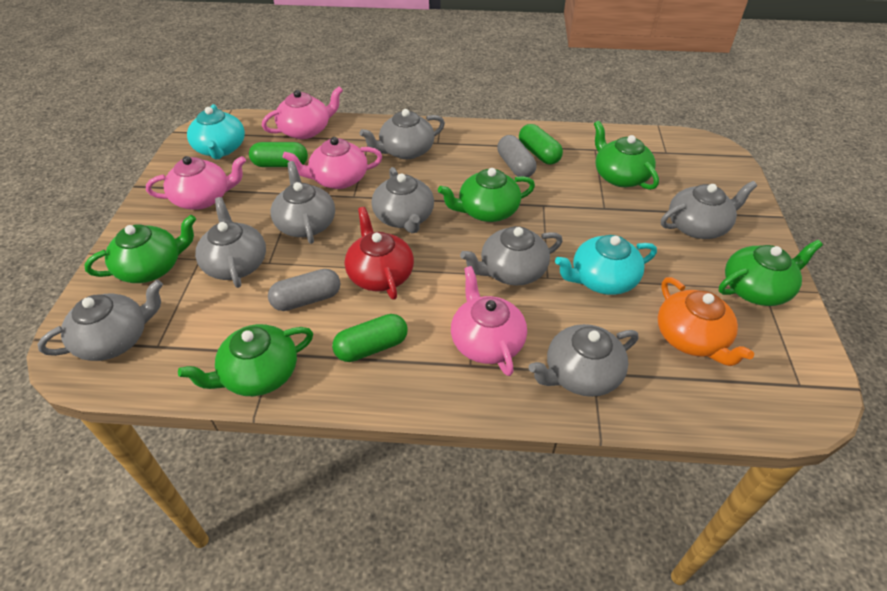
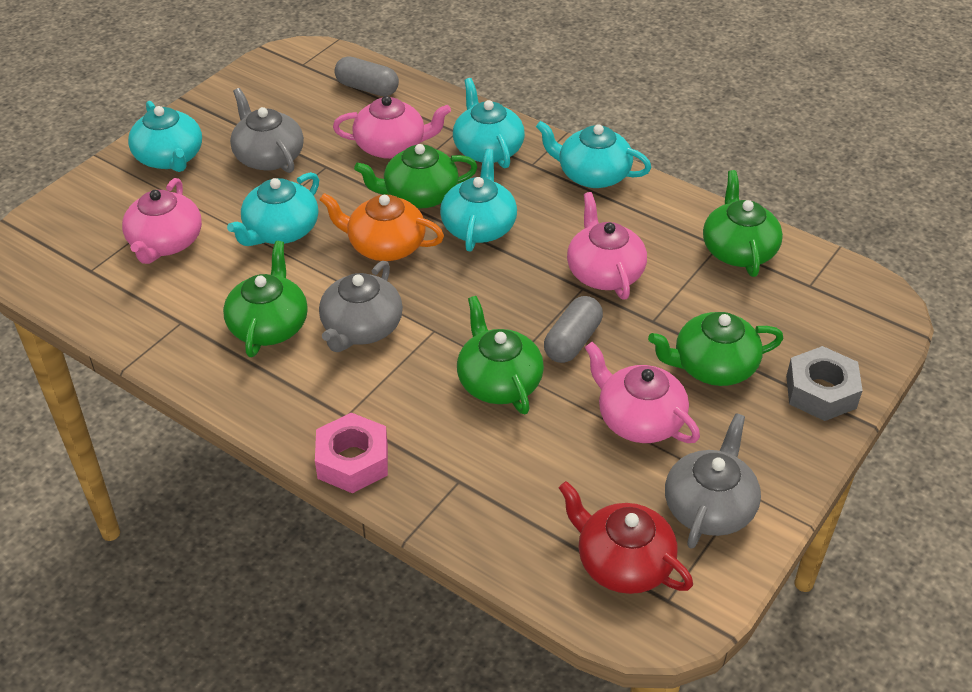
green capsule: [249,142,308,167] [332,314,408,362] [519,124,563,165] = 3 -> none = 0
grey nut: none = 0 -> [786,346,863,421] = 1
grey teapot: [38,280,163,361] [195,197,266,288] [271,161,335,244] [360,109,445,159] [371,167,434,233] [460,226,563,285] [529,324,638,397] [661,181,757,239] = 8 -> [230,88,304,173] [319,261,403,352] [665,413,761,549] = 3
pink nut: none = 0 -> [315,412,388,493] = 1
turquoise teapot: [187,104,245,160] [555,235,657,295] = 2 -> [128,101,202,172] [227,172,319,246] [440,149,517,252] [453,78,525,169] [536,121,651,188] = 5

